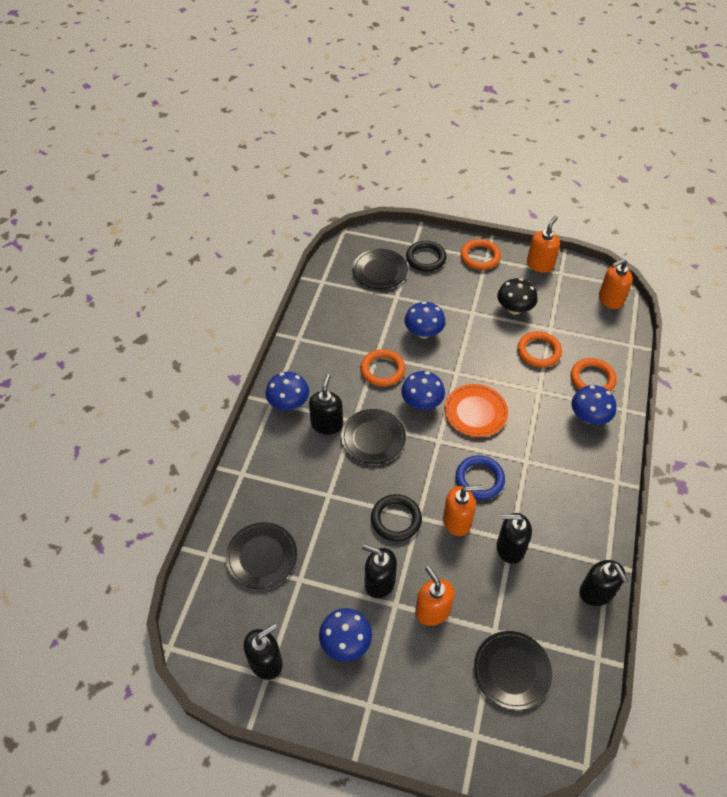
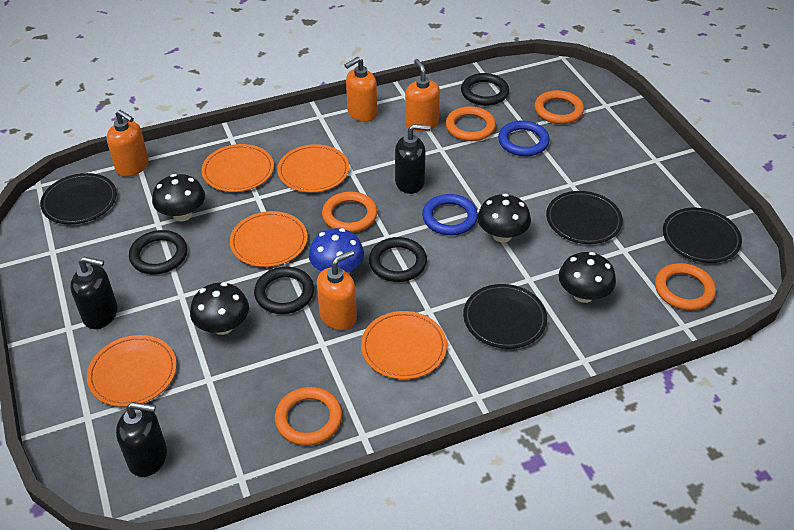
black mushroom: [497,278,538,315] = 1 -> [152,174,205,221] [190,283,249,335] [477,194,531,243] [559,252,616,303] = 4
black ring: [371,494,422,542] [406,241,446,271] = 2 -> [129,230,187,275] [254,267,314,314] [369,237,427,282] [461,73,509,106] = 4
black soap dispenser: [244,623,283,680] [309,374,343,435] [362,544,397,598] [497,513,532,564] [579,560,628,606] = 5 -> [70,257,118,329] [116,402,167,477] [395,124,431,194] = 3
blue mushroom: [266,372,309,410] [319,608,372,662] [401,371,445,410] [405,302,446,338] [571,385,616,425] = 5 -> [309,228,364,272] = 1
blue ring: [456,455,505,500] = 1 -> [422,194,478,235] [498,120,550,156] = 2
orange plate: [445,384,508,437] = 1 -> [87,335,177,407] [202,144,274,192] [230,211,307,267] [277,144,349,193] [361,311,447,379] = 5
orange ring: [360,349,405,387] [461,239,501,270] [518,331,562,368] [571,358,617,392] = 4 -> [275,387,342,446] [322,192,378,233] [446,106,496,141] [535,90,584,124] [655,263,716,310] = 5

